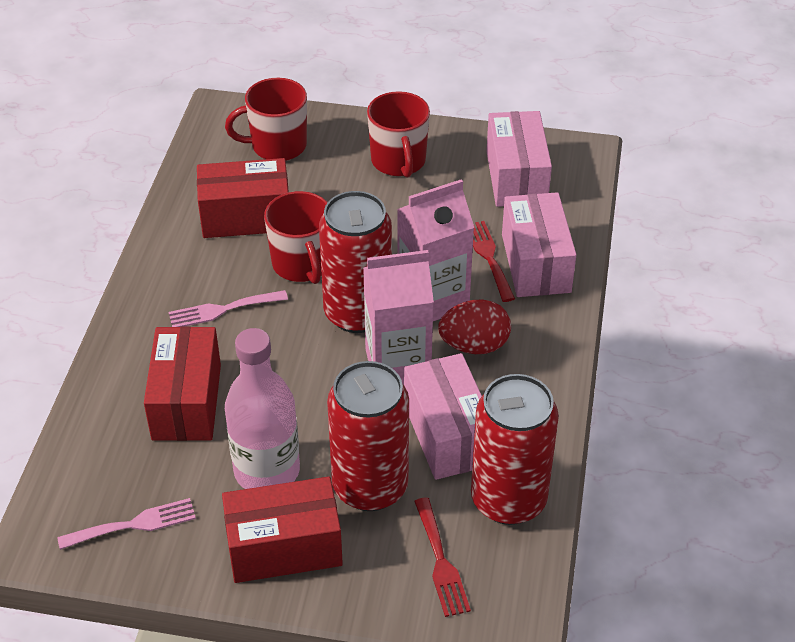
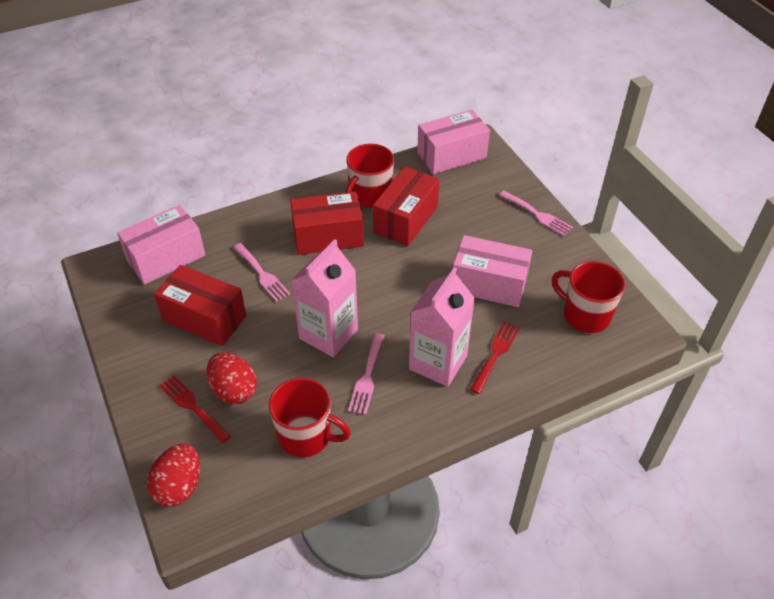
pink bottle: [225,328,300,489] = 1 -> none = 0
pink fork: [57,498,196,550] [169,290,288,327] = 2 -> [233,243,290,302] [348,333,384,415] [499,191,573,236] = 3
red can: [319,191,392,333] [327,361,409,511] [471,374,559,525] = 3 -> none = 0
red egg: [438,300,511,354] = 1 -> [147,444,200,507] [207,352,257,404] = 2

